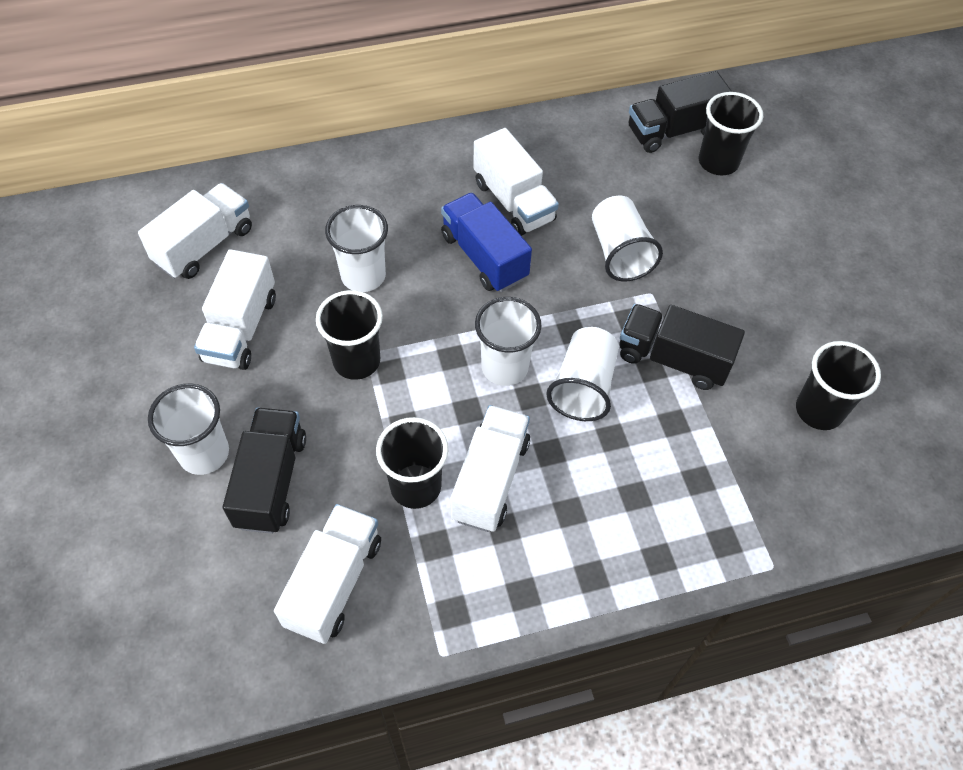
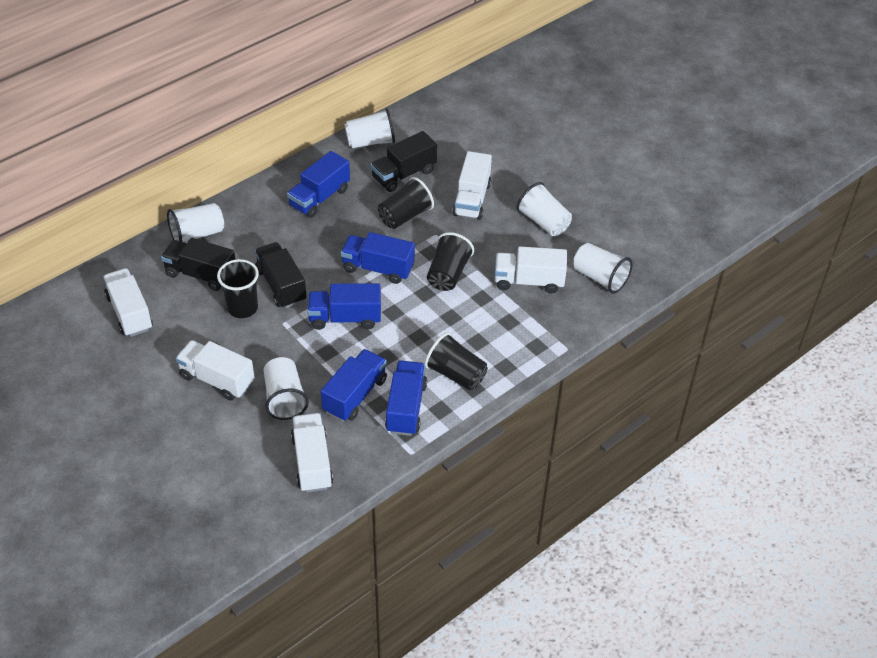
blue truck: [441,193,532,292] = 1 -> [287,151,350,218] [307,283,381,330] [321,349,387,422] [341,232,415,284] [385,361,427,436] = 5

